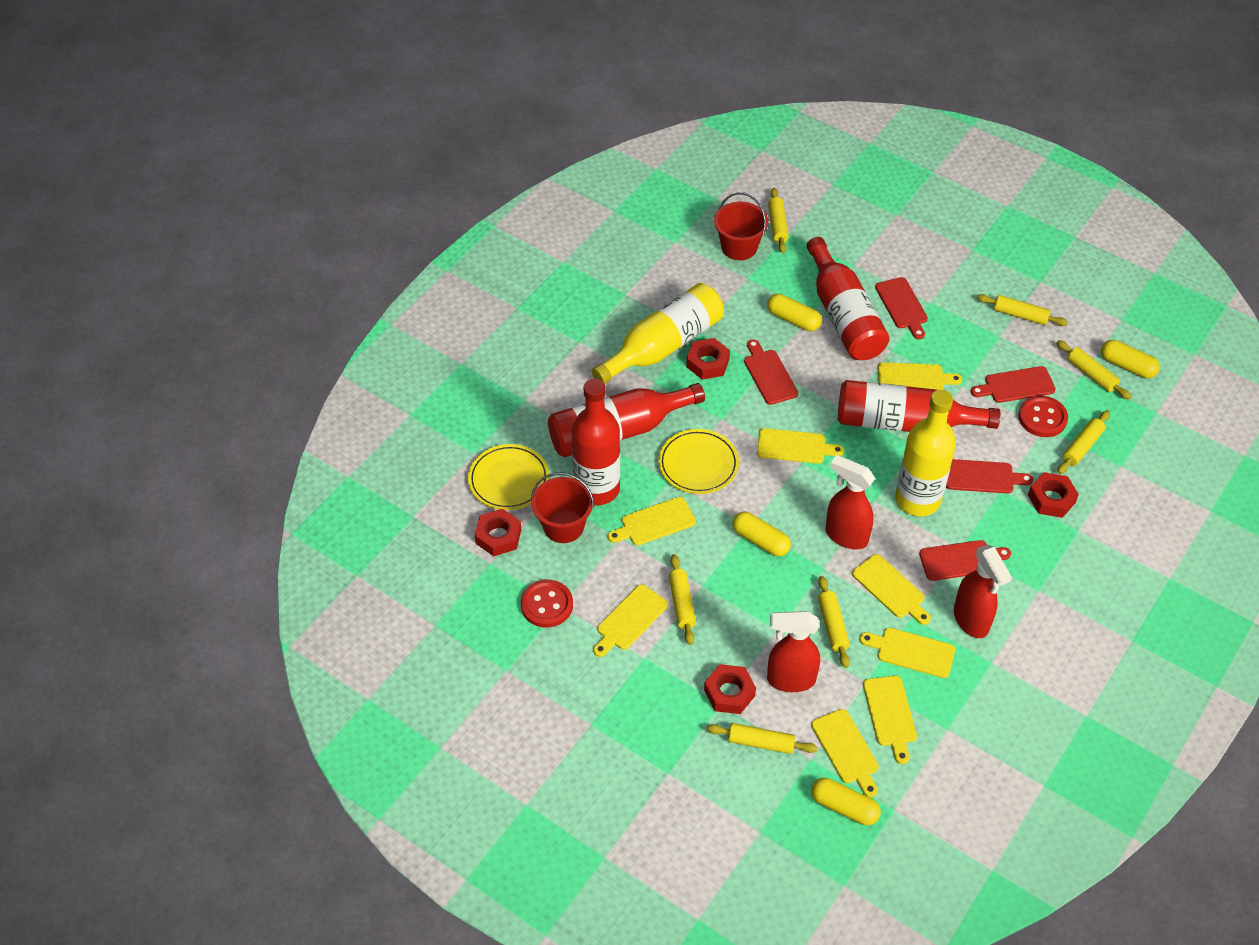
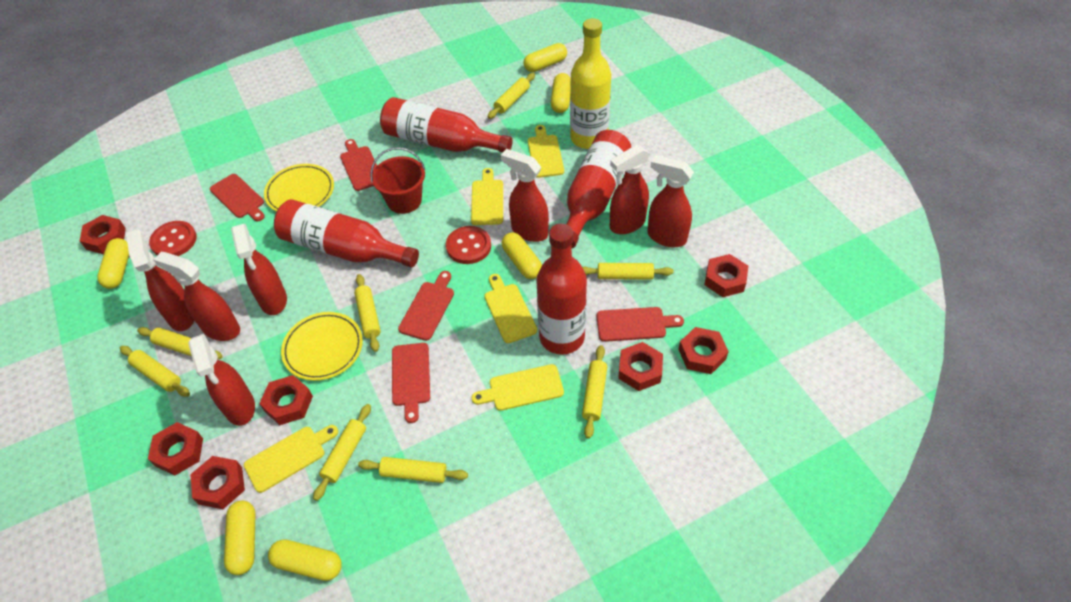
red bucket: [531,473,594,543] [714,192,768,260] = 2 -> [370,147,425,214] = 1
red nut: [475,509,521,556] [686,338,730,380] [704,664,756,714] [1028,472,1079,518] = 4 -> [80,215,126,254] [148,422,203,476] [190,456,245,509] [259,375,313,425] [618,342,663,391] [678,327,729,374] [705,254,748,297] = 7
red spray bottle: [767,611,820,692] [826,455,875,549] [954,545,1012,638] = 3 -> [126,229,194,331] [154,252,240,341] [188,334,255,426] [231,224,287,315] [501,149,549,242] [610,145,650,234] [648,155,694,248] = 7
yellow bottle: [592,283,724,384] [895,390,956,516] = 2 -> [570,18,611,149] = 1
yellow capsule: [732,511,791,556] [767,294,822,331] [811,778,881,825] [1101,340,1160,378] = 4 -> [97,238,129,289] [224,501,256,575] [268,539,342,581] [502,232,542,279] [523,43,567,72] [551,73,571,113] = 6
yellow cutting board: [593,584,668,657] [608,497,696,545] [757,428,844,464] [811,709,879,798] [852,554,931,625] [860,628,955,678] [863,676,917,764] [878,362,962,390] = 8 -> [244,425,338,493] [471,168,503,225] [472,364,564,411] [484,274,537,343] [528,125,564,178] = 5
yellow rolling pin: [669,554,696,645] [707,723,817,754] [768,188,789,253] [818,576,850,668] [977,294,1068,326] [1056,340,1131,400] [1057,410,1110,474] = 7 -> [120,346,190,397] [137,327,223,360] [313,404,371,501] [354,274,381,352] [358,457,468,483] [488,73,535,119] [582,263,674,280] [582,345,607,439] = 8

